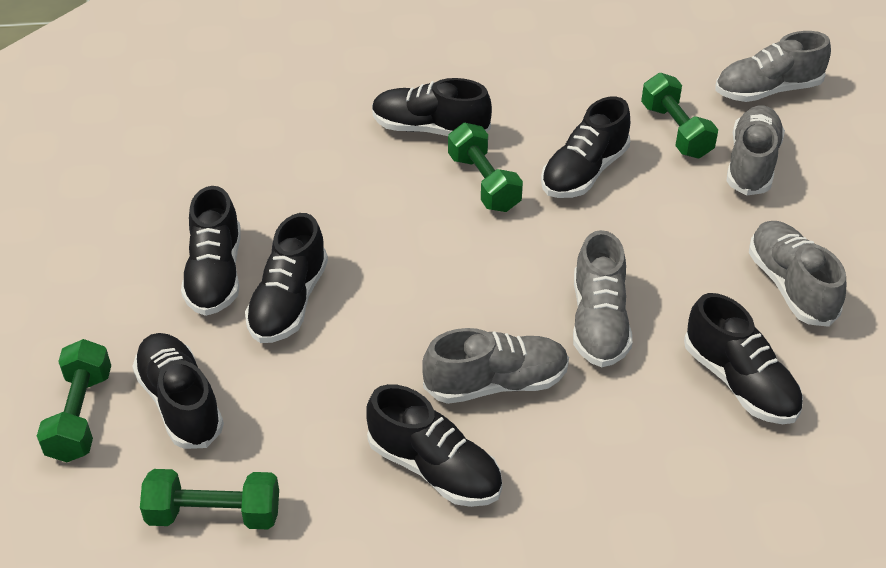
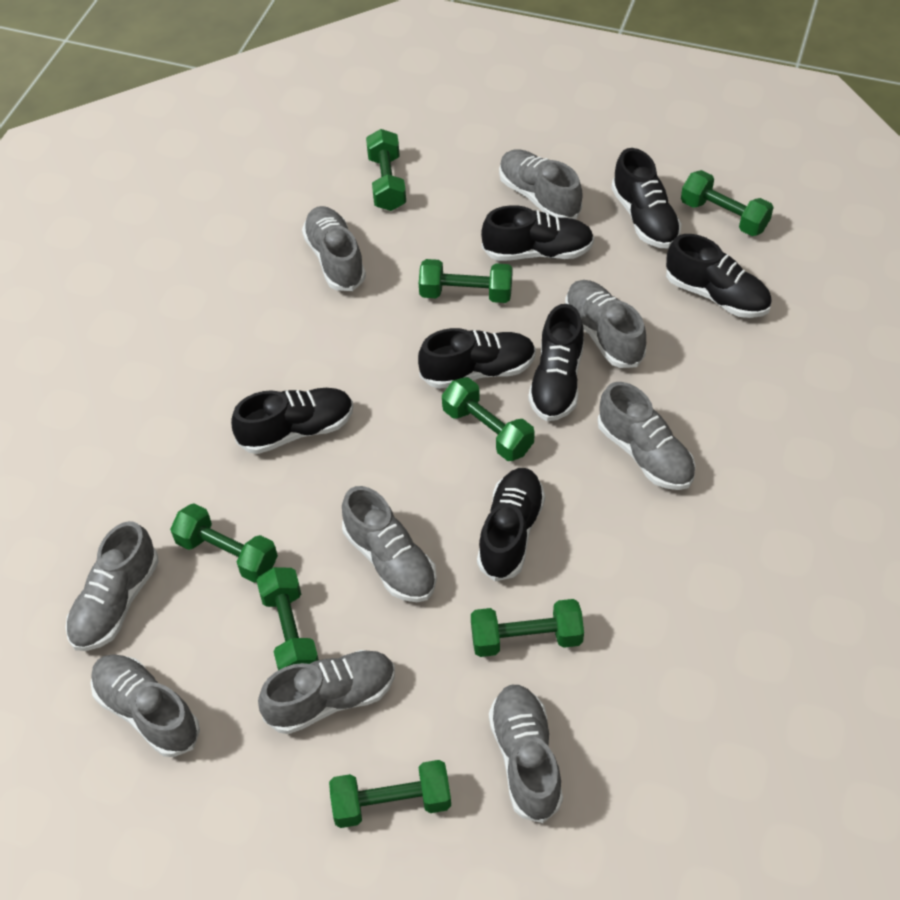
green dumbbell: [37,339,111,462] [140,469,279,529] [448,123,523,212] [641,73,718,159] = 4 -> [170,503,278,583] [256,567,319,670] [329,760,451,828] [366,129,406,211] [419,259,513,303] [442,377,535,461] [471,599,584,657] [681,170,774,236] = 8
grey shoe: [422,328,569,404] [573,230,632,367] [716,31,831,102] [727,105,785,196] [749,221,846,327] = 5 -> [65,521,159,651] [90,654,200,757] [258,650,395,734] [302,206,366,291] [342,486,437,602] [489,685,563,823] [499,149,583,219] [565,280,646,368] [598,382,696,490] = 9

